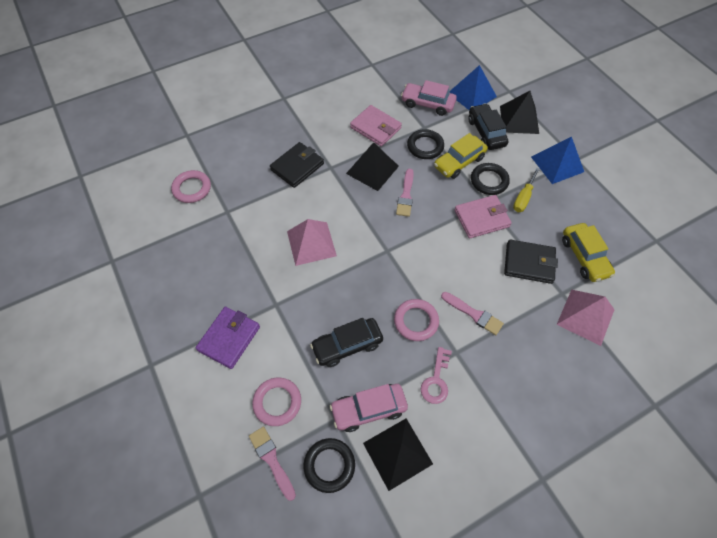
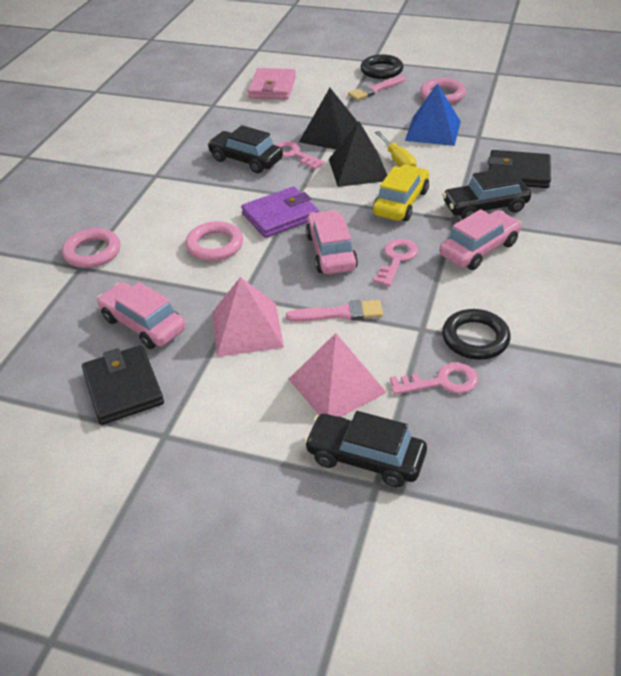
black car: [310,318,383,367] [468,103,508,150] = 2 -> [207,125,283,173] [304,411,427,487] [442,168,531,219] = 3
black pyramid: [346,142,399,191] [363,419,433,491] [500,91,539,134] = 3 -> [299,88,358,150] [329,121,387,187] = 2
black ring: [304,438,355,493] [407,129,444,159] [471,163,510,195] = 3 -> [361,54,403,79] [442,309,511,360] = 2
blue pyramid: [450,65,497,110] [531,137,584,184] = 2 -> [405,83,461,146] = 1
pink brush: [249,427,296,501] [396,169,414,217] [441,292,504,335] = 3 -> [286,300,383,322] [348,75,406,100] = 2
pink car: [330,384,408,432] [401,80,457,116] = 2 -> [97,282,186,349] [306,210,358,274] [439,209,522,270] = 3
pink key: [420,347,452,404] = 1 -> [275,141,325,170] [373,239,418,286] [390,362,478,395] = 3
pink wallet: [350,105,402,146] [454,195,512,239] = 2 -> [248,68,296,99] = 1
yellow car: [434,133,488,179] [562,223,615,282] = 2 -> [373,165,429,221] = 1

